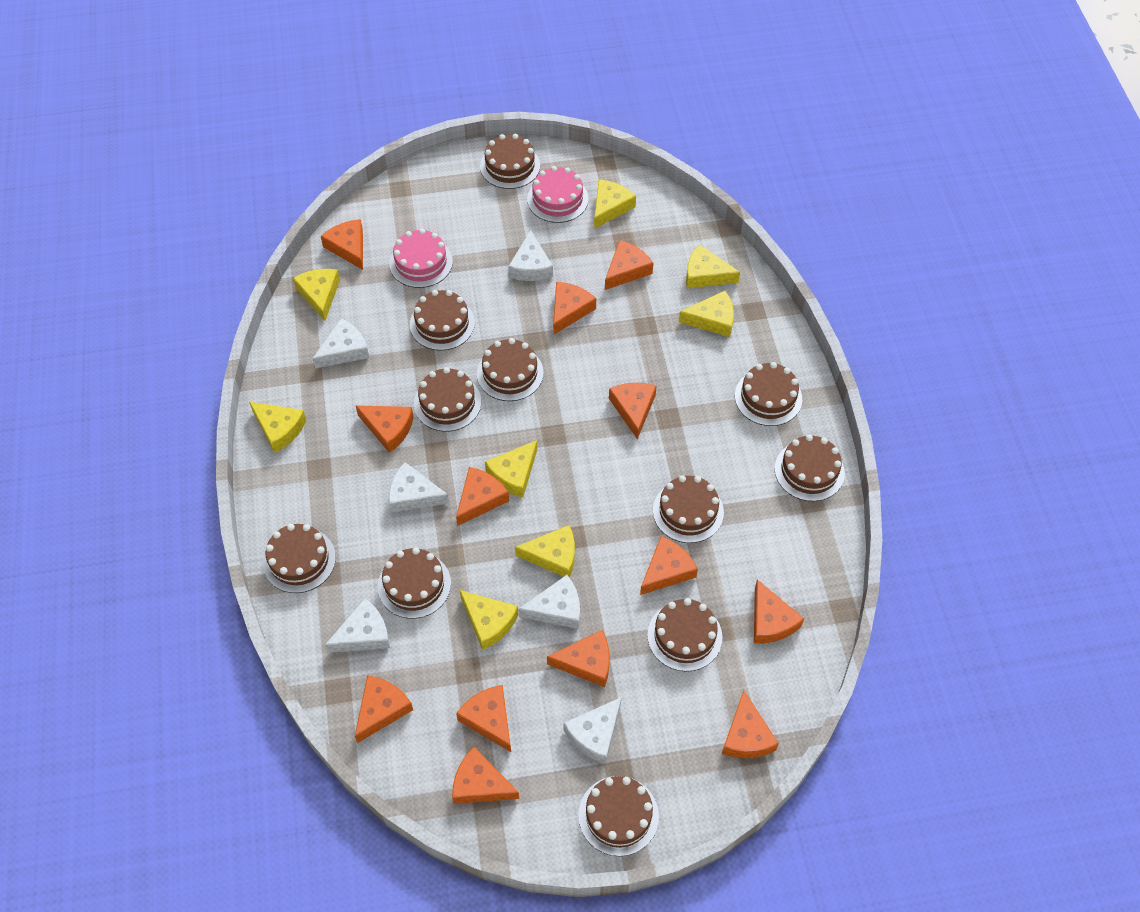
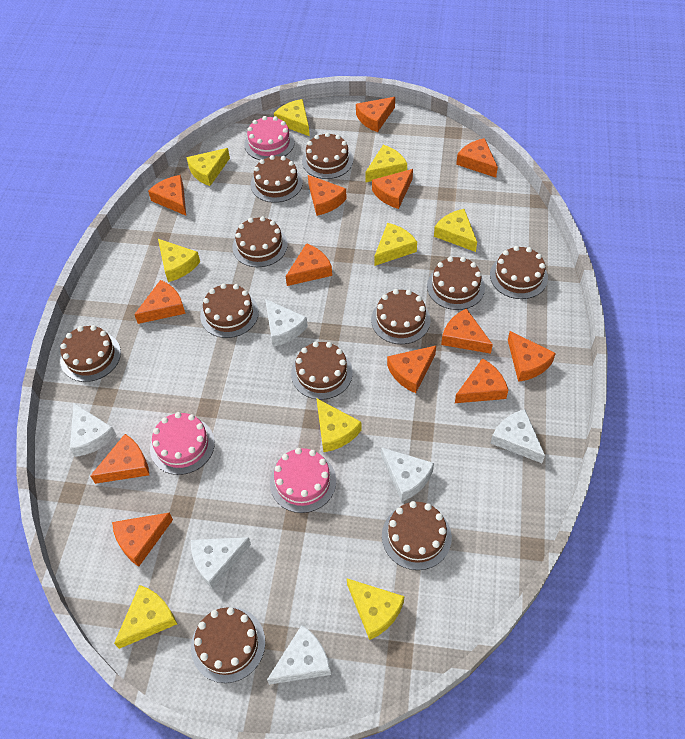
pink cake: [389,229,453,288] [527,166,588,223] = 2 -> [150,412,215,475] [244,116,295,160] [270,448,336,513] = 3
yellow cheese: [249,402,306,453] [293,269,340,321] [460,590,518,650] [485,440,537,498] [515,525,575,578] [594,180,636,229] [679,291,734,337] [686,244,740,288] = 8 -> [114,585,177,649] [158,239,200,282] [186,148,230,186] [274,99,310,136] [317,399,362,452] [347,579,404,640] [365,145,407,182] [375,223,417,266] [434,209,477,252] = 9

